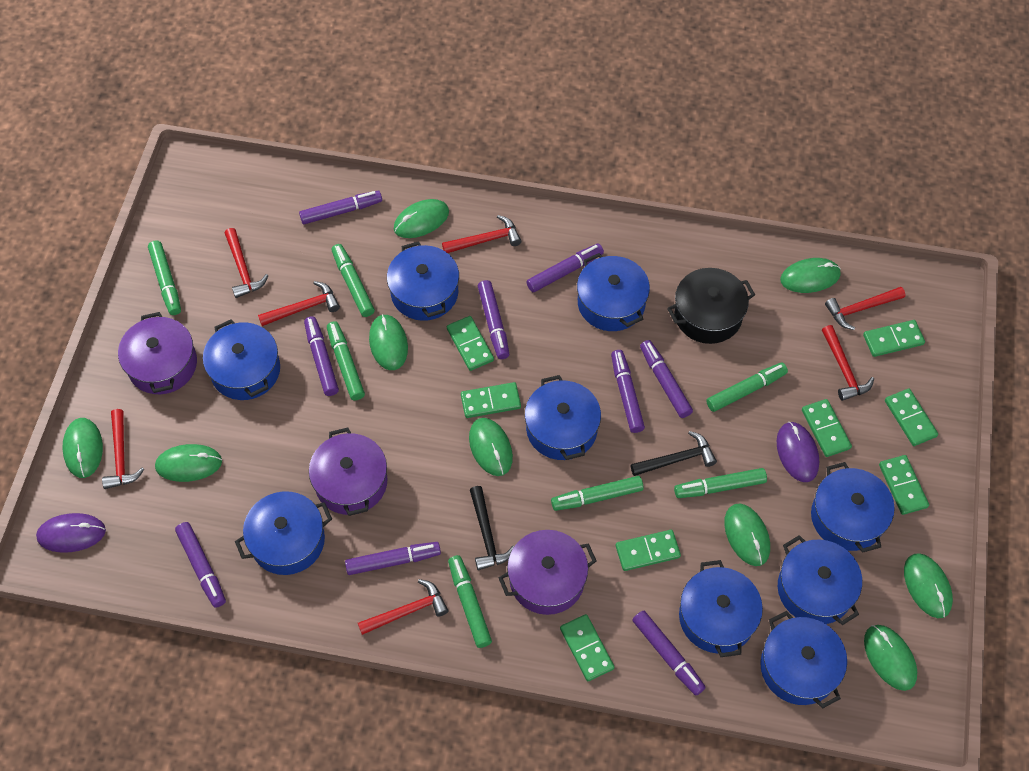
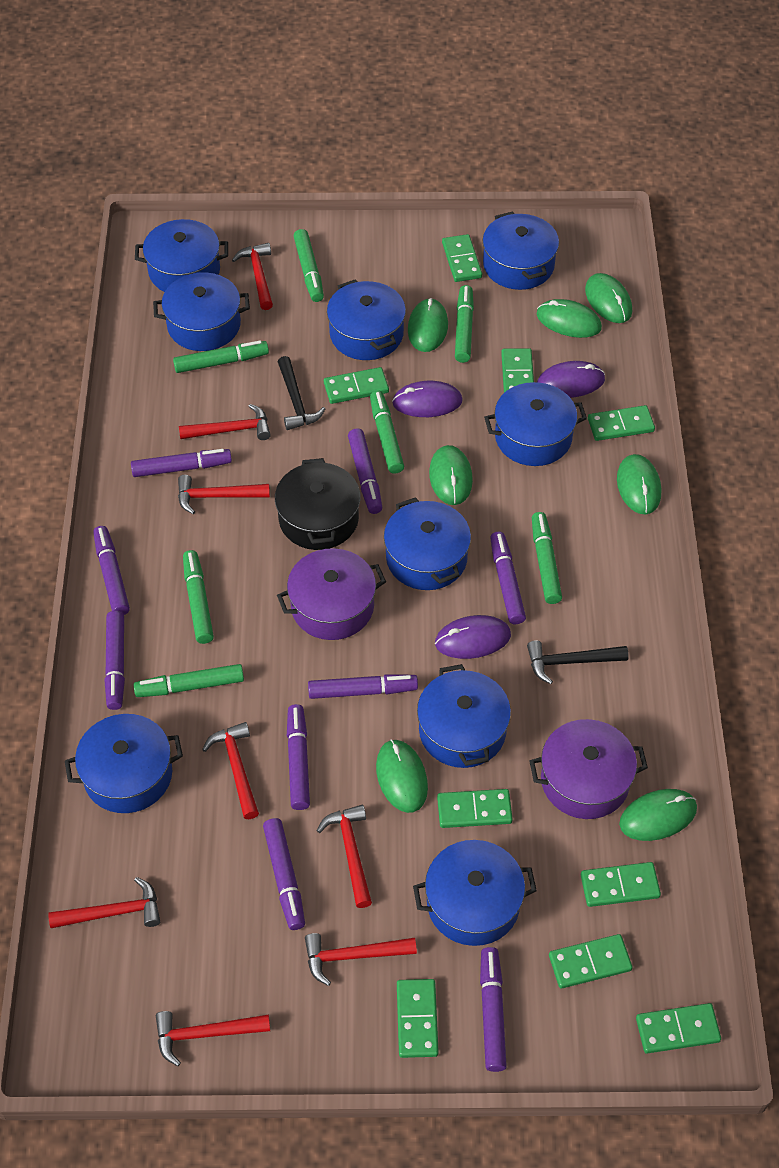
green domino: [447,316,494,371] [461,382,521,418] [560,614,614,681] [616,530,681,571] [802,399,852,457] [863,320,925,357] [879,455,929,515] [885,388,938,446] = 8 -> [324,367,389,404] [397,979,439,1058] [437,789,513,828] [442,234,482,282] [501,348,534,393] [549,934,633,989] [581,862,661,907] [588,405,655,441] [636,1003,721,1053] = 9
green mouse: [62,418,103,478] [155,444,222,482] [369,314,408,370] [394,199,449,238] [469,418,513,476] [724,504,770,566] [780,258,841,293] [864,625,917,691] [904,553,953,618] = 9 -> [376,739,428,813] [408,298,448,352] [429,445,473,505] [537,299,602,338] [585,273,632,323] [617,454,661,514] [619,789,697,841] = 7
purple mouse: [36,513,106,553] [777,422,819,482] = 2 -> [392,381,463,417] [435,615,511,659] [537,361,605,398] = 3
purple pot: [118,312,197,394] [309,428,388,516] [499,530,596,615] = 3 -> [277,548,386,640] [529,719,648,819] = 2
red hammer: [102,409,144,489] [225,228,269,298] [258,281,340,326] [358,579,449,635] [442,215,521,253] [822,325,874,401] [825,287,905,330] = 7 -> [48,877,160,928] [156,1011,270,1066] [178,475,270,514] [179,404,271,440] [202,722,259,819] [232,243,273,310] [305,933,417,986] [317,805,372,908] = 8

